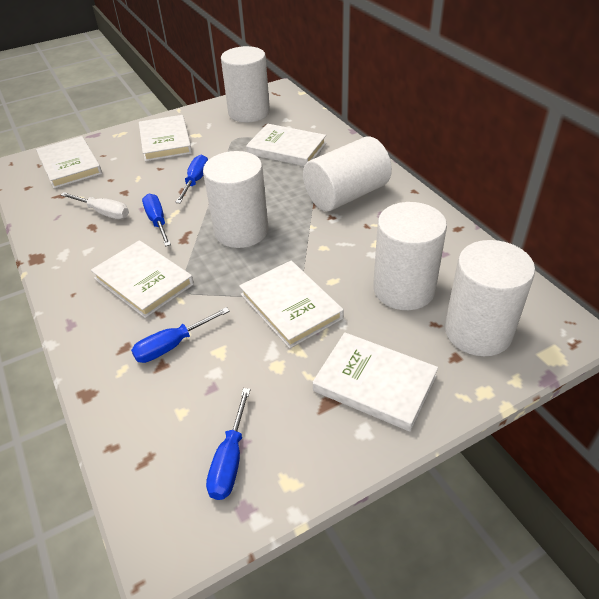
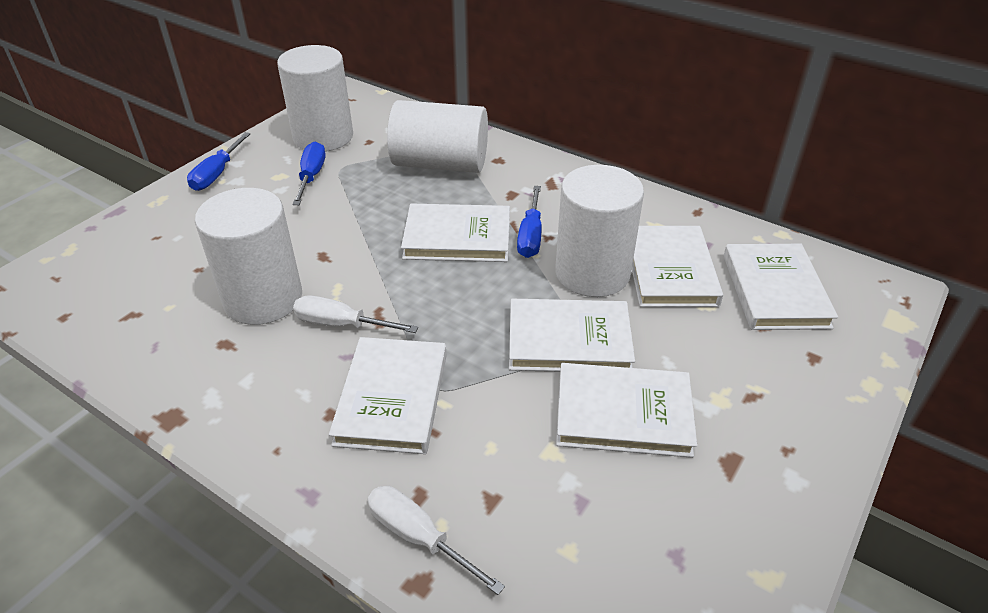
blue screwdriver: [131,307,230,363] [142,194,171,246] [175,155,208,203] [206,388,251,500] = 4 -> [187,132,251,191] [292,142,325,205] [517,186,542,258] = 3
white cylinder: [203,151,268,248] [221,46,270,122] [303,136,392,212] [373,202,447,310] [445,240,535,356] = 5 -> [195,188,302,325] [277,45,353,152] [387,100,488,173] [555,165,644,297] = 4
white screwdriver: [61,192,129,219] = 1 -> [293,295,418,333] [367,486,505,595] = 2

